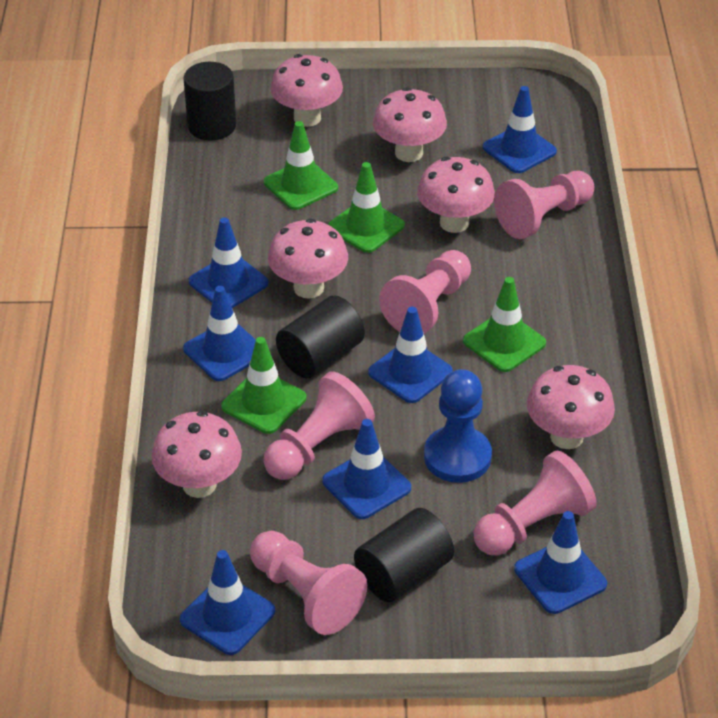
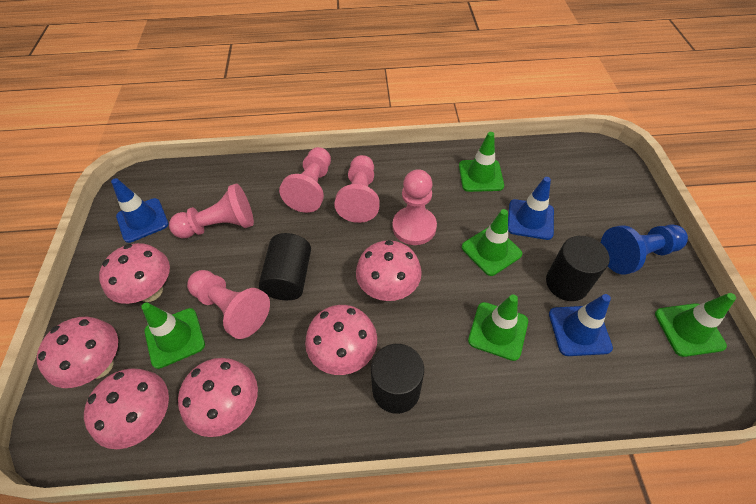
blue traffic cone: [180,550,275,655] [183,286,256,381] [189,217,269,308] [322,419,411,519] [368,307,453,403] [483,86,557,173] [514,511,607,614] = 7 -> [111,178,169,243] [508,177,554,240] [549,294,613,356] = 3
green traffic cone: [221,337,306,434] [264,121,338,210] [328,162,405,253] [463,277,546,372] = 4 -> [141,302,205,369] [459,132,504,192] [462,209,523,276] [468,295,528,361] [655,293,736,357] = 5

